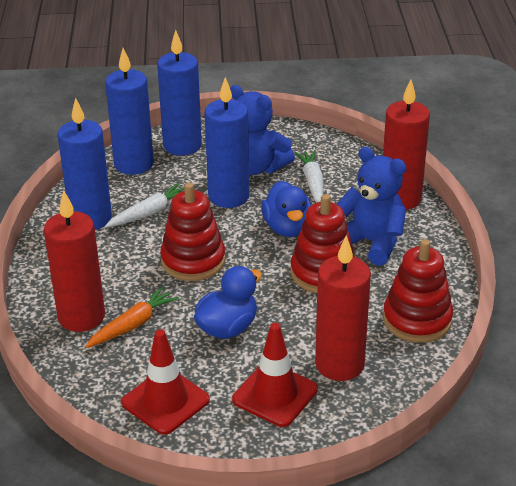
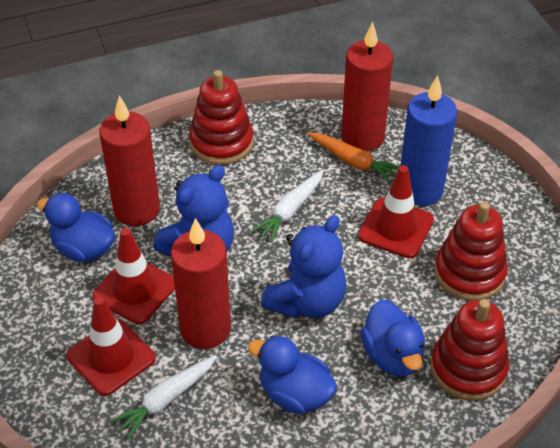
blue candle: [58,98,112,230] [105,48,154,175] [157,30,202,156] [204,77,250,208] = 4 -> [401,75,457,206] = 1
blue duck: [194,266,262,339] [261,181,311,237] = 2 -> [37,193,115,262] [248,336,337,414] [360,299,425,376] = 3
red traffic cone: [121,329,210,435] [232,323,318,427] = 2 -> [66,296,156,396] [92,228,175,324] [358,165,434,258] = 3

